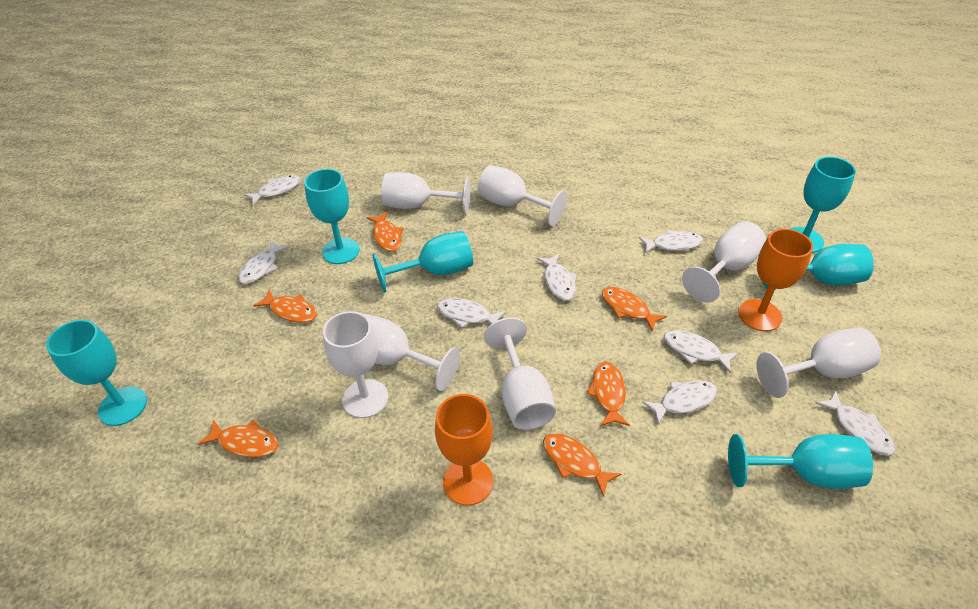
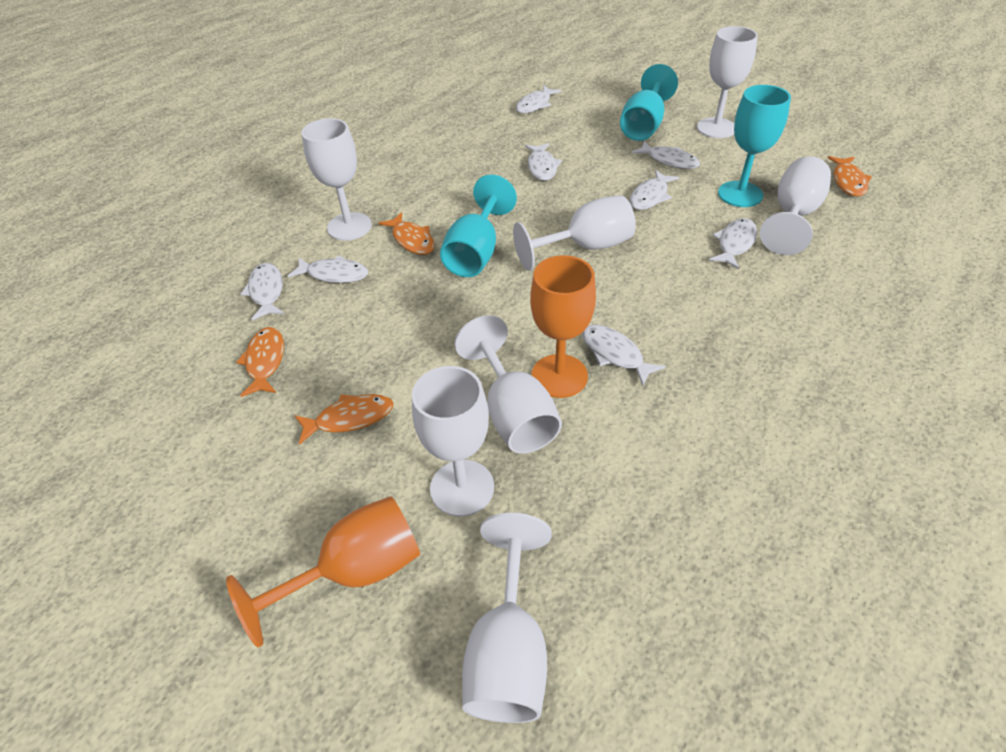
orange fish: [198,420,279,457] [253,290,317,323] [366,212,403,252] [543,433,621,497] [587,362,630,426] [602,287,667,331] = 6 -> [236,327,284,397] [294,394,394,445] [378,212,435,255] [827,156,872,197] = 4
turquoise goblet: [46,320,147,426] [304,169,360,264] [373,231,473,293] [728,434,873,489] [763,244,874,290] [790,157,856,253] = 6 -> [440,174,517,277] [620,64,678,141] [718,85,791,207] = 3

